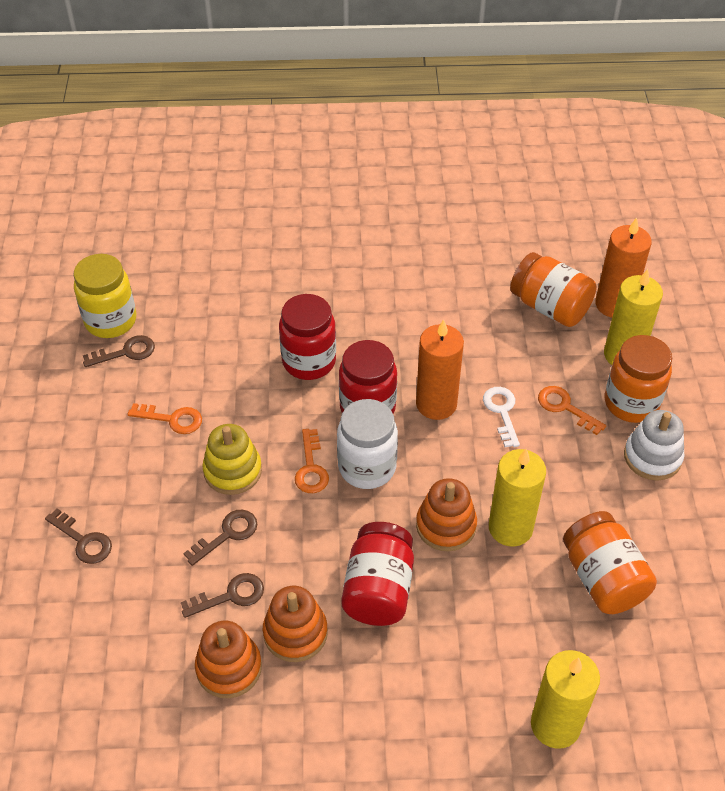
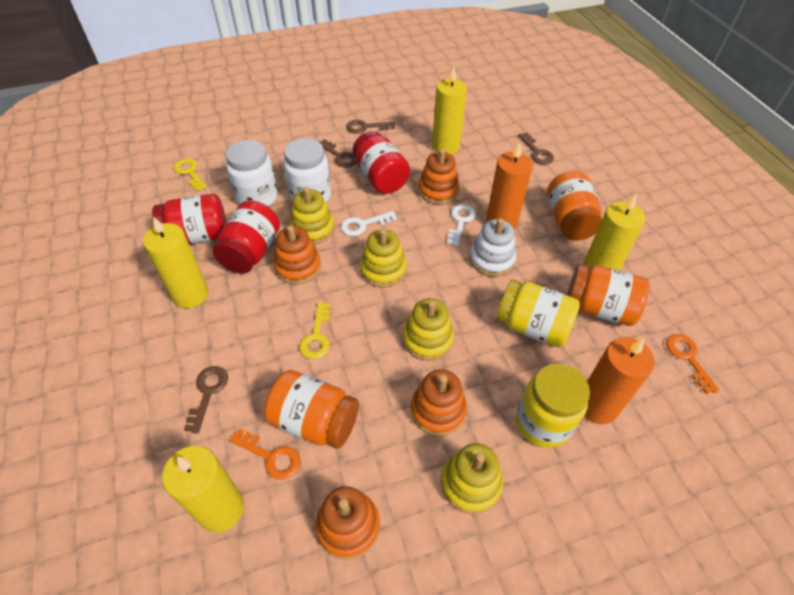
orange key: [128,403,202,434] [295,429,329,493] [538,386,606,435] = 3 -> [229,428,300,480] [666,334,720,394] = 2
orange stacking toy: [195,621,262,698] [263,586,328,662] [416,478,477,551] = 3 -> [274,226,321,284] [316,486,380,560] [411,369,467,436] [418,149,459,204] = 4
white jar: [337,399,398,489] = 1 -> [226,140,277,206] [284,138,331,202] = 2
white key: [483,387,520,447] = 1 -> [341,211,397,236] [447,204,476,246] = 2
yellow candle: [489,449,546,547] [531,650,600,749] [604,269,663,365] = 3 -> [143,216,209,308] [162,446,244,533] [432,67,467,154] [583,194,645,270] = 4
yellow jar: [74,254,136,338] = 1 -> [496,279,580,348] [516,363,590,448] = 2
yellow key: none = 0 -> [173,158,207,191] [299,302,330,359] = 2
yellow stacking toy: [202,424,262,495] = 1 -> [290,187,334,244] [360,229,406,288] [403,298,454,361] [441,443,503,514] = 4

